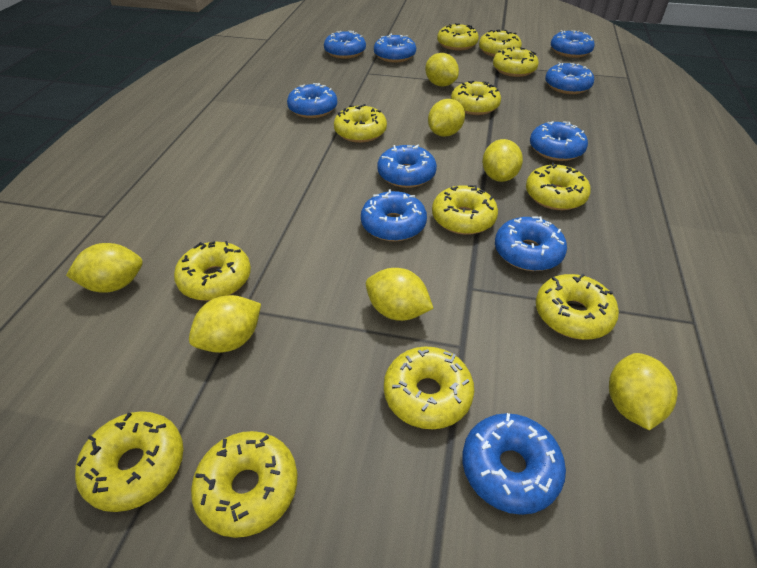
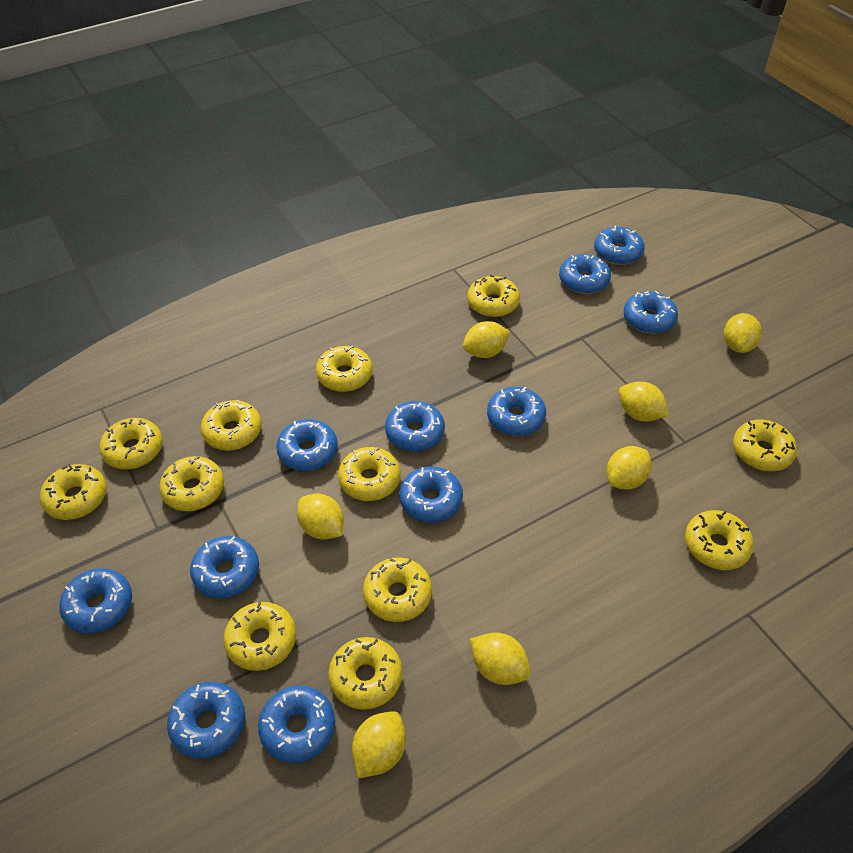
blue donut: [287,83,337,118] [324,31,366,59] [361,189,427,241] [374,34,416,63] [377,145,437,188] [462,413,566,515] [495,216,567,271] [530,121,588,161] [545,62,594,94] [551,30,595,58] = 10 -> [59,568,132,634] [167,682,245,759] [190,536,259,598] [258,685,335,763] [276,419,338,471] [385,401,445,452] [399,466,463,523] [487,387,546,436] [559,254,611,294] [594,226,645,265] [623,291,678,334] = 11

